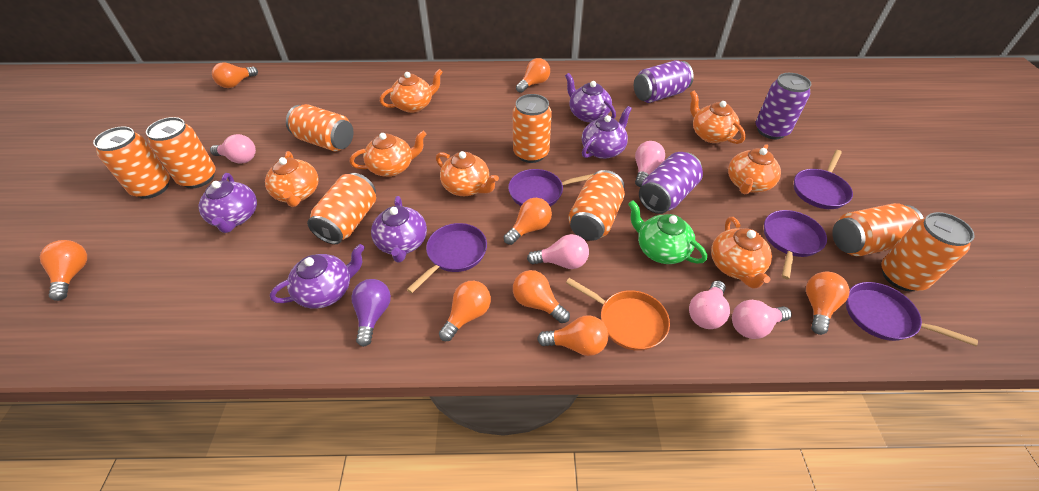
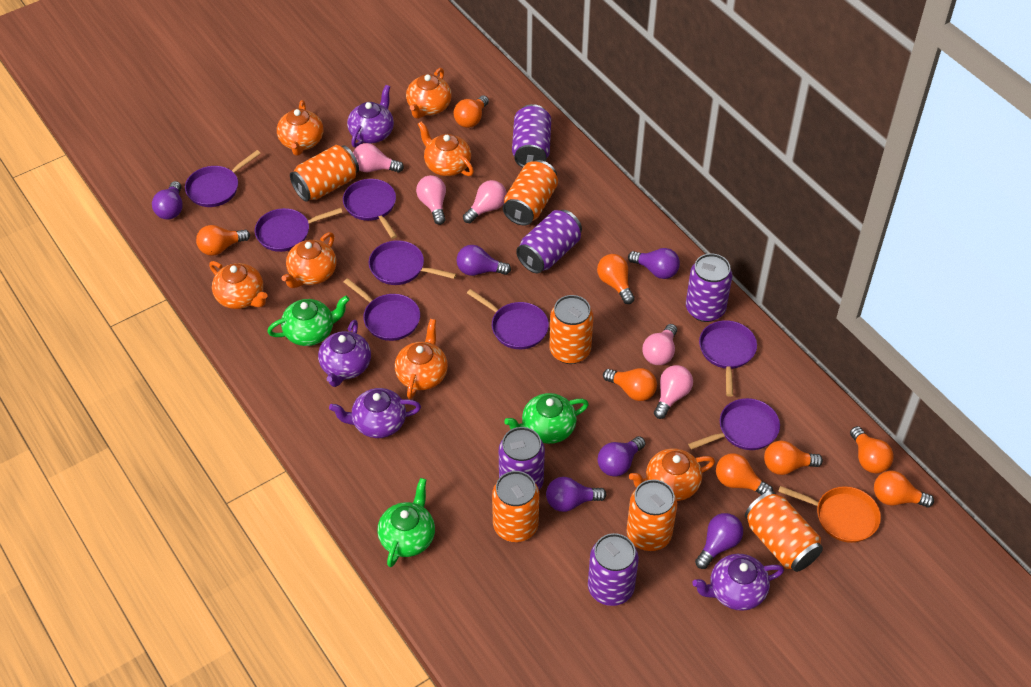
green teapot: [628,200,707,264] = 1 -> [267,296,350,346] [377,478,435,567] [504,393,589,444] = 3
orange can: [93,127,170,199] [146,117,216,188] [286,104,354,151] [307,173,376,244] [513,94,552,163] [568,170,625,241] [832,203,924,256] [881,212,975,291] = 8 -> [290,145,359,202] [492,471,539,542] [503,160,558,225] [549,295,594,364] [627,479,677,551] [745,491,823,572] = 6
purple can: [634,60,694,103] [639,152,703,214] [756,73,812,139] = 3 -> [499,427,545,490] [512,104,551,167] [516,210,582,273] [588,533,639,606] [686,254,733,322] = 5
purple light bulb: [351,279,391,347] = 1 -> [152,181,183,220] [456,245,511,276] [546,477,607,512] [598,436,646,477] [628,248,680,279] [695,513,743,569] = 6
purple pan: [406,223,487,293] [508,169,594,206] [764,210,827,279] [794,150,853,209] [846,282,978,346] = 5 -> [185,150,261,207] [255,208,343,252] [343,179,397,239] [344,278,420,341] [369,240,456,285] [467,289,549,349] [688,398,780,450] [699,320,757,397] = 8
purple teapot: [199,173,257,233] [270,244,365,308] [371,196,427,263] [565,73,616,122] [582,106,632,159] = 5 -> [318,320,371,387] [329,388,421,438] [347,85,394,147] [692,554,784,611] = 4

